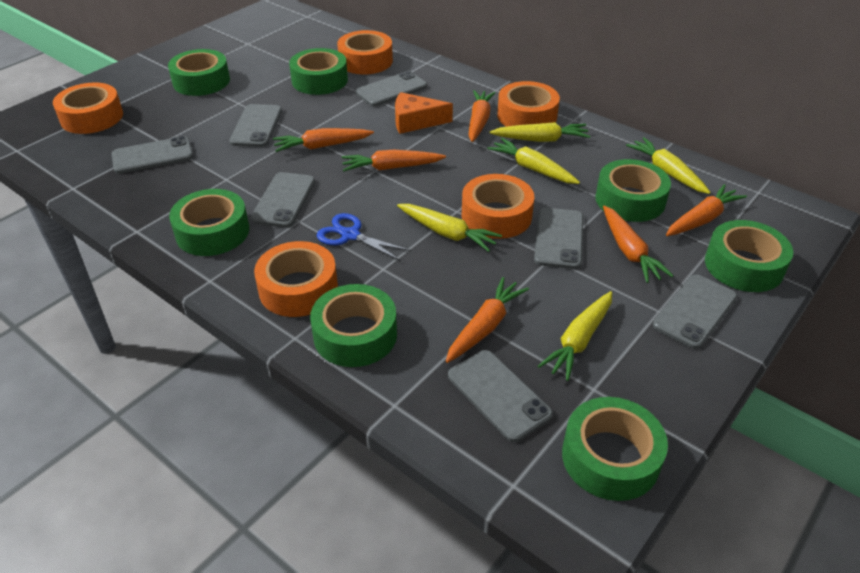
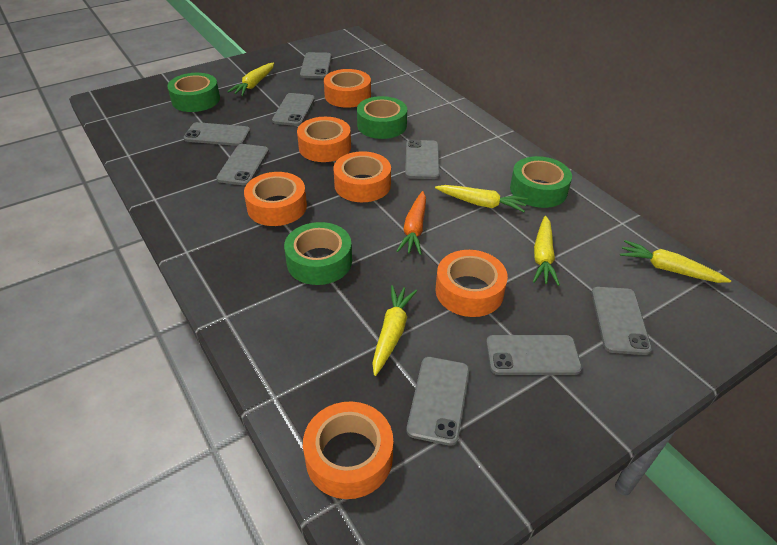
blue scissors: [316,213,411,261] = 1 -> none = 0
green tape: [168,49,230,96] [169,189,249,256] [289,48,348,95] [310,284,397,367] [562,397,668,501] [595,159,671,222] [705,220,793,292] = 7 -> [167,73,220,112] [284,222,352,285] [357,96,407,139] [510,156,572,208] = 4
grey phone: [112,136,193,174] [229,104,282,147] [250,172,315,228] [356,71,427,106] [448,350,553,442] [534,208,583,269] [653,275,737,349] = 7 -> [184,122,250,146] [216,144,269,185] [272,93,315,126] [300,52,331,78] [405,140,440,179] [407,357,469,446] [486,335,582,375] [591,287,652,355] = 8
orange carrot: [273,128,374,152] [342,150,446,171] [446,277,529,363] [469,90,496,142] [603,205,673,283] [666,184,747,236] = 6 -> [397,191,426,255] = 1
orange cheese: [395,92,453,134] = 1 -> none = 0
orange tape: [53,82,123,134] [254,241,338,317] [337,30,393,74] [461,174,534,239] [497,81,560,127] = 5 -> [244,172,307,226] [297,117,351,162] [303,401,393,499] [324,69,371,108] [333,151,391,202] [436,250,508,317] = 6

